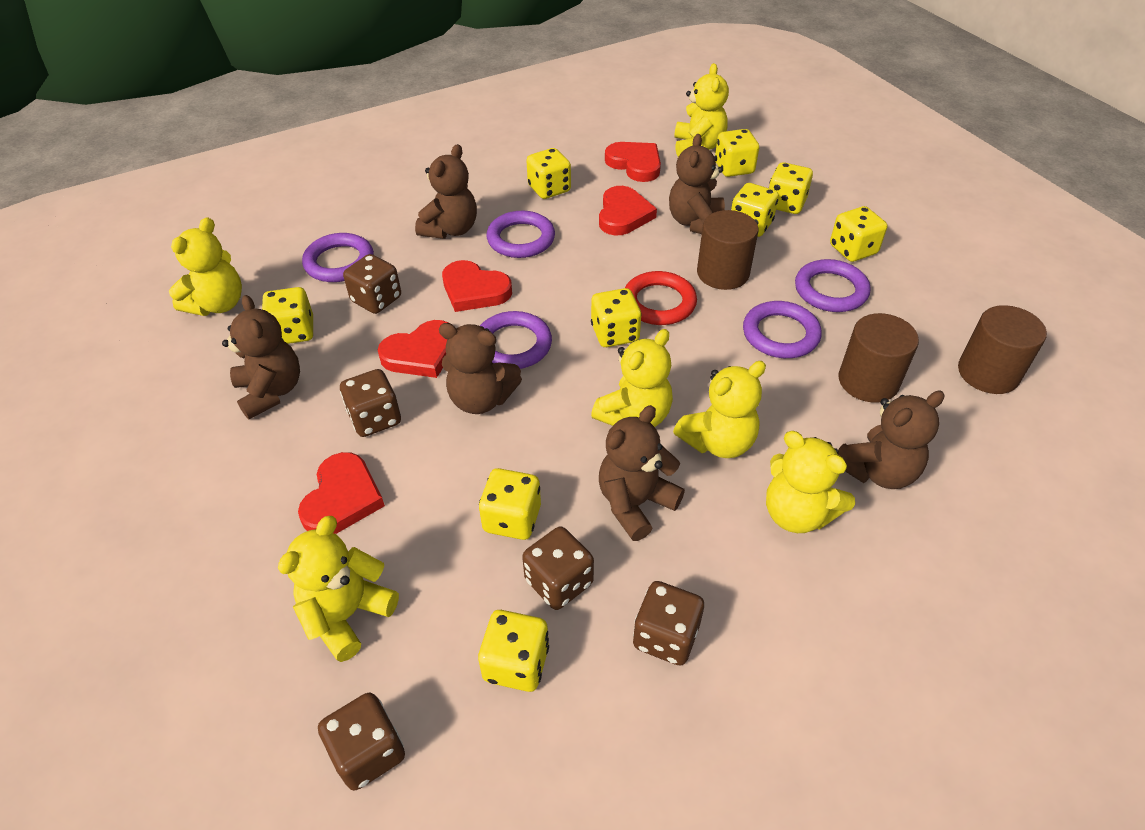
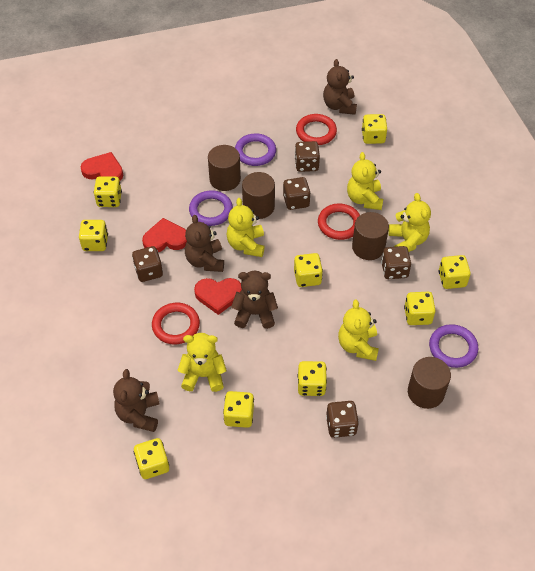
brown cylinder: [697,210,758,290] [839,313,919,403] [958,305,1047,394] = 3 -> [208,145,241,191] [242,172,275,219] [352,212,389,260] [408,357,451,409] = 4
brown teddy bear: [222,295,300,419] [415,144,477,239] [439,323,522,414] [599,405,685,541] [669,134,725,234] [838,390,945,489] = 6 -> [113,369,160,432] [185,215,224,272] [231,271,278,329] [323,59,357,115] = 4
purple ring: [302,233,374,282] [480,311,552,369] [487,211,555,258] [743,301,822,358] [795,259,870,312] = 5 -> [189,190,233,226] [235,133,276,166] [429,324,478,368] = 3
red heart: [298,452,385,534] [378,320,448,378] [442,260,512,312] [599,186,657,235] [605,142,661,182] = 5 -> [81,152,123,181] [142,218,187,252] [194,278,242,315] = 3
red ring: [625,271,697,325] = 1 -> [152,303,200,344] [296,114,337,145] [318,203,360,240] = 3
yellow teddy bear: [169,217,242,316] [278,516,399,662] [591,329,673,427] [673,361,766,458] [674,63,729,157] [766,431,855,533] = 6 -> [177,333,227,392] [226,198,264,257] [338,300,379,361] [347,152,383,210] [388,193,431,252] = 5

